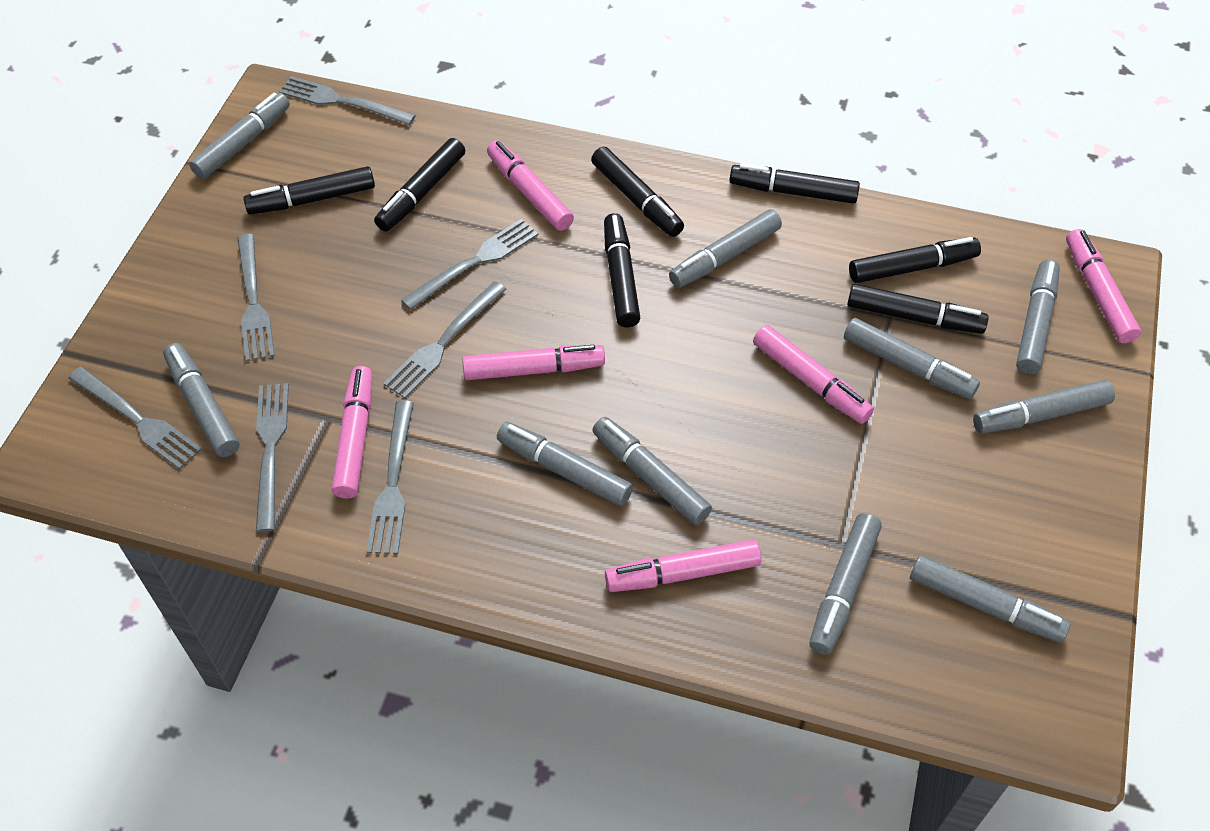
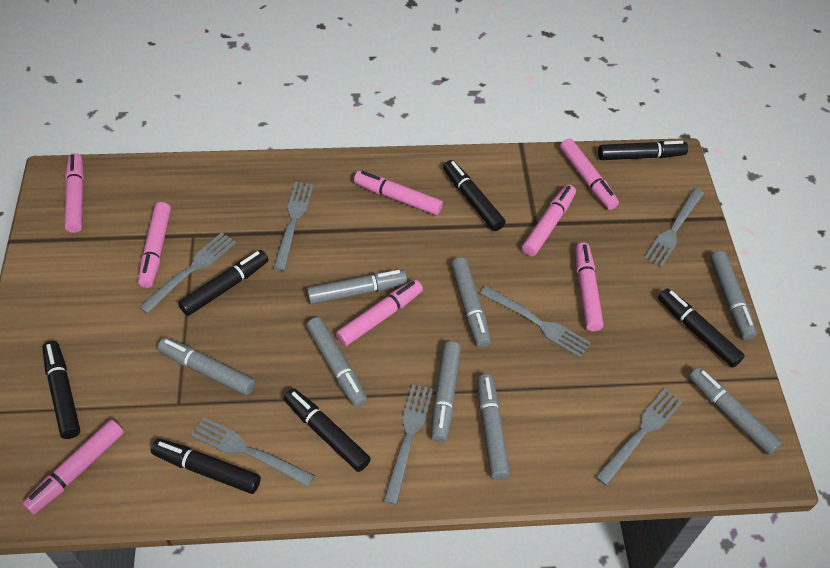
grey marker: [163,343,240,457] [189,92,290,179] [497,422,633,506] [592,417,712,525] [669,209,782,288] [809,513,882,655] [844,318,980,399] [910,555,1071,643] [973,380,1115,433] [1016,259,1060,374] = 10 -> [157,338,255,396] [306,317,367,407] [307,270,407,304] [431,341,461,443] [451,257,491,347] [477,374,510,480] [689,367,782,455] [710,251,757,340] = 8
pink marker: [332,366,372,499] [462,345,605,380] [487,140,574,231] [605,539,762,592] [753,325,874,424] [1066,229,1141,343] = 6 -> [22,420,124,515] [64,153,84,233] [138,202,171,288] [336,279,423,346] [354,171,443,215] [522,185,576,256] [560,138,619,210] [575,243,604,331] = 8

